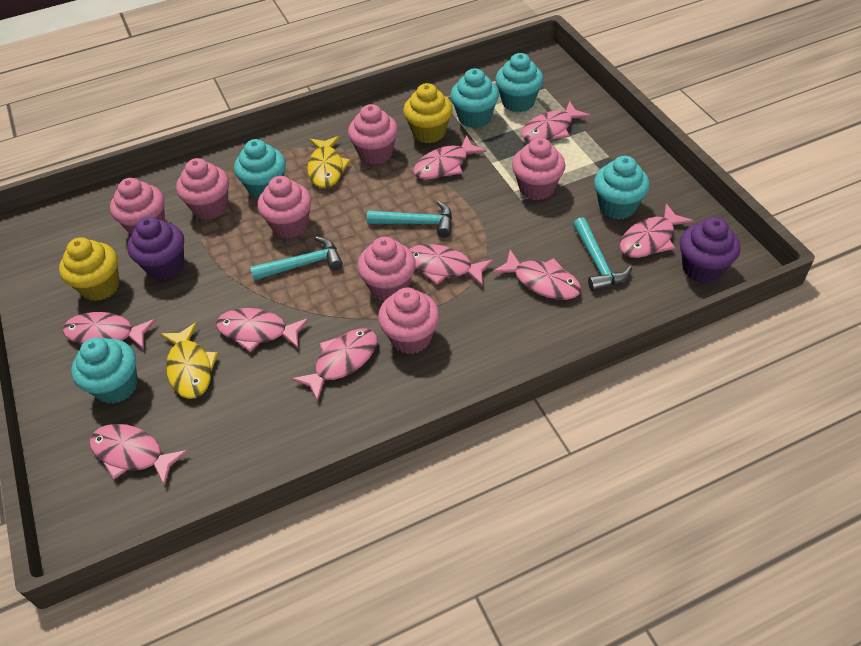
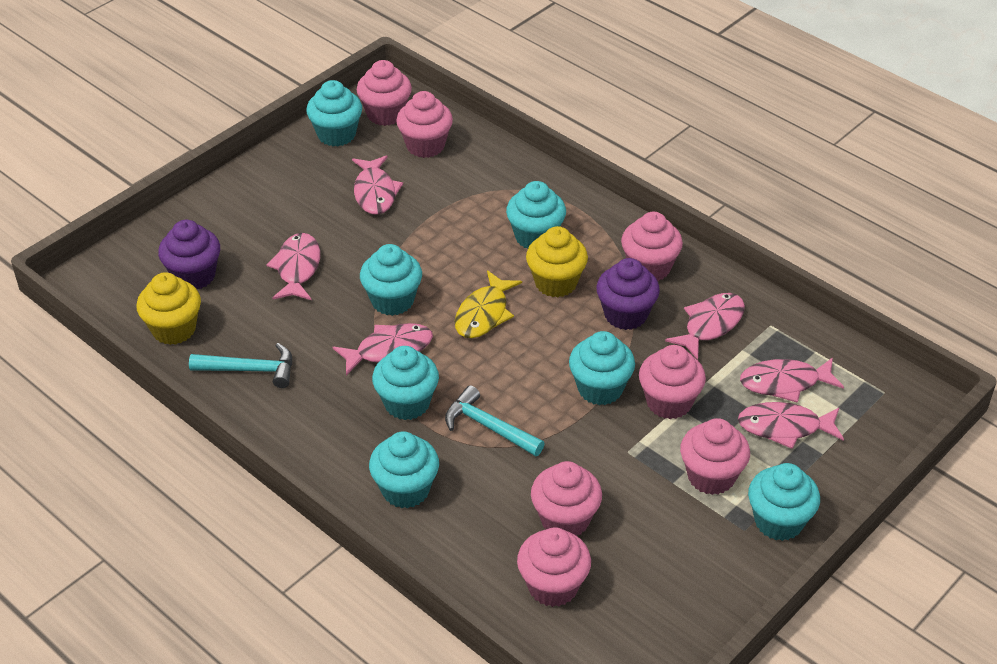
pink fish: [63,312,156,349] [90,424,189,486] [216,308,309,352] [292,329,378,402] [410,244,493,286] [413,136,487,179] [492,250,581,300] [522,101,591,142] [620,204,694,258] = 9 -> [267,233,320,300] [333,323,433,375] [352,155,403,215] [665,293,745,360] [738,402,844,449] [740,357,844,403] = 6
turquoise cupcake: [71,337,138,404] [234,139,286,200] [450,68,499,128] [495,53,543,112] [594,156,649,219] = 5 -> [306,80,362,147] [360,244,422,316] [369,431,439,508] [372,346,439,420] [506,181,566,249] [569,331,635,405] [748,463,820,541] = 7
turquoise hammer: [250,236,343,280] [367,201,452,238] [573,217,632,291] = 3 -> [189,343,292,388] [445,385,545,456] = 2
yellow fish: [160,322,218,399] [307,136,351,188] = 2 -> [455,270,522,338] = 1

